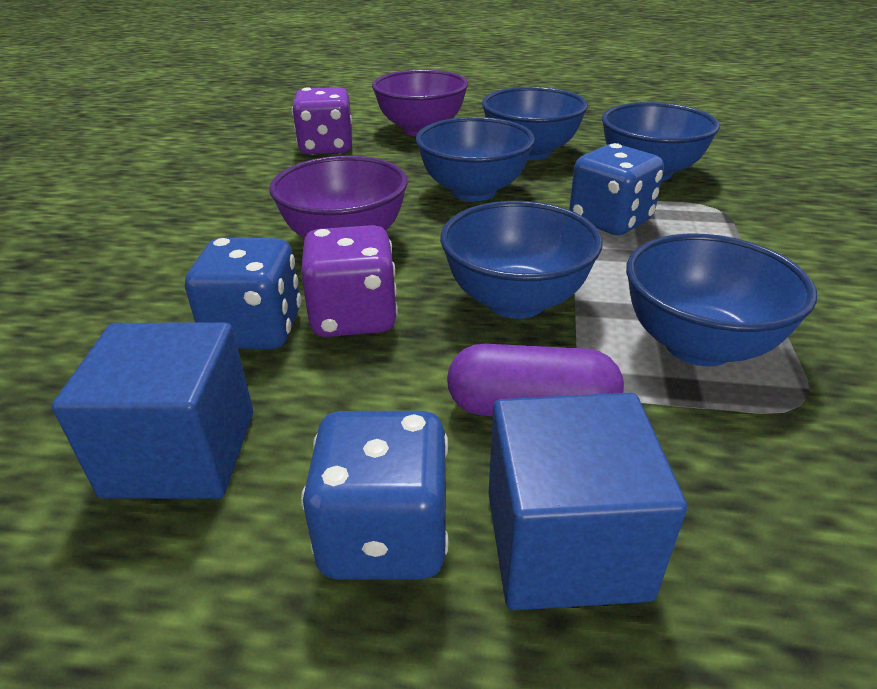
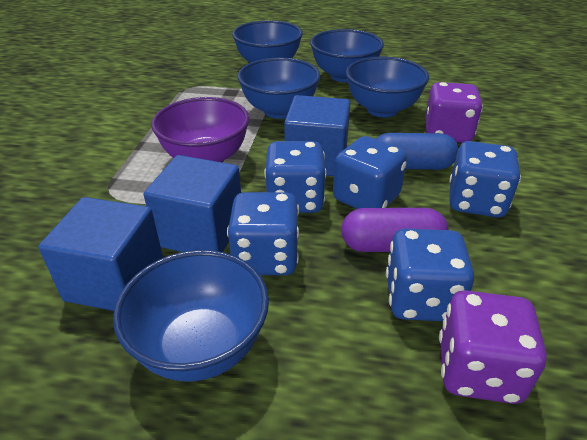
blue capsule: none = 0 -> [376,133,458,170] = 1
blue cube: [52,322,253,499] [489,393,687,610] = 2 -> [38,197,163,311] [144,155,241,252] [284,95,350,176] = 3
blue dice: [185,238,301,349] [301,411,449,580] [569,143,664,235] = 3 -> [227,192,299,275] [264,141,326,213] [333,136,407,209] [386,229,474,321] [449,141,521,217] = 5
purple bowl: [269,156,408,239] [372,70,468,136] = 2 -> [152,97,249,163] = 1

